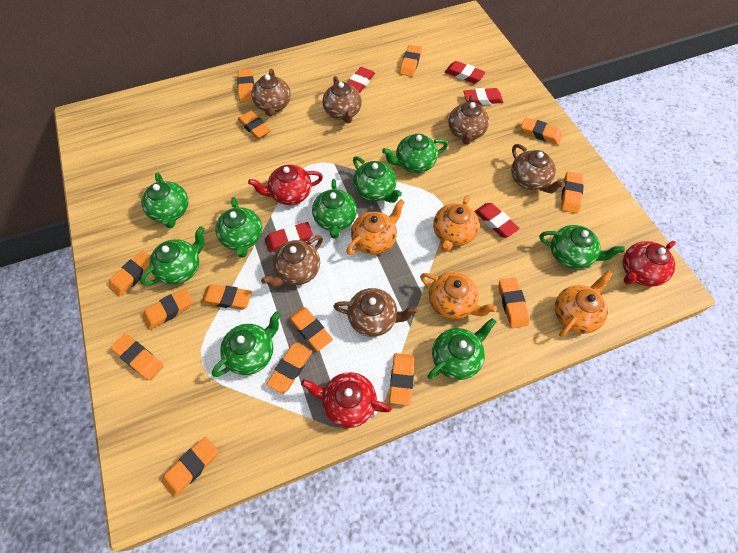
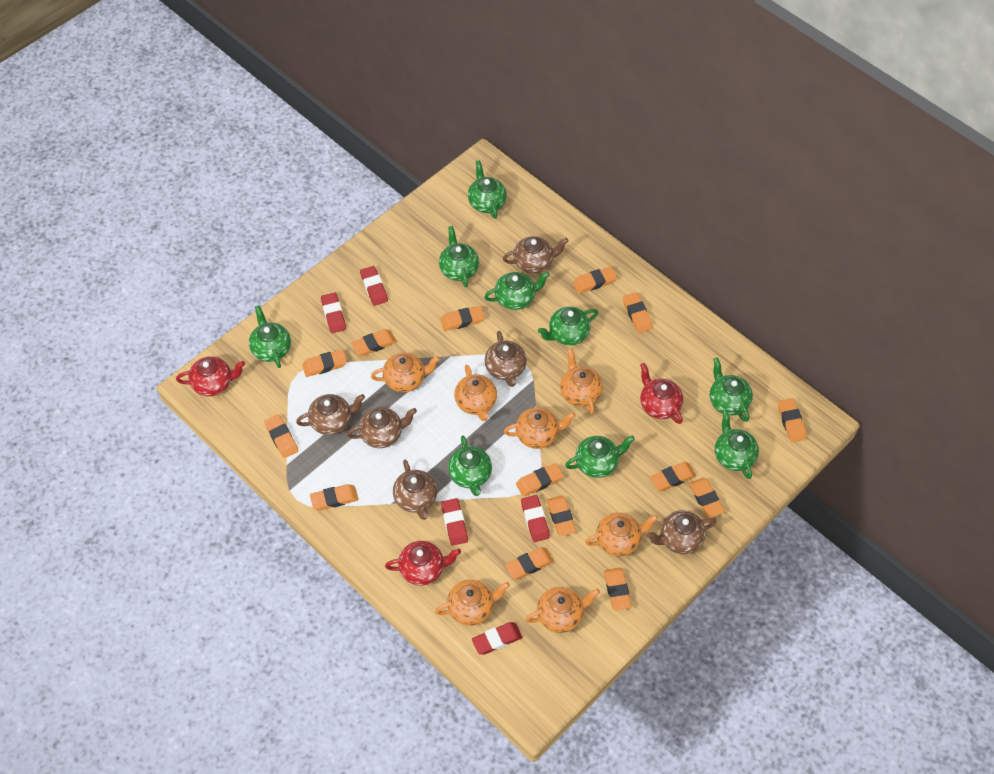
orange teapot: [346,199,405,255] [420,272,497,320] [433,195,479,252] [555,271,612,337] = 4 -> [371,353,440,392] [435,580,510,626] [454,365,497,421] [504,407,576,449] [525,587,600,633] [560,348,603,414] [585,512,658,557] = 7

